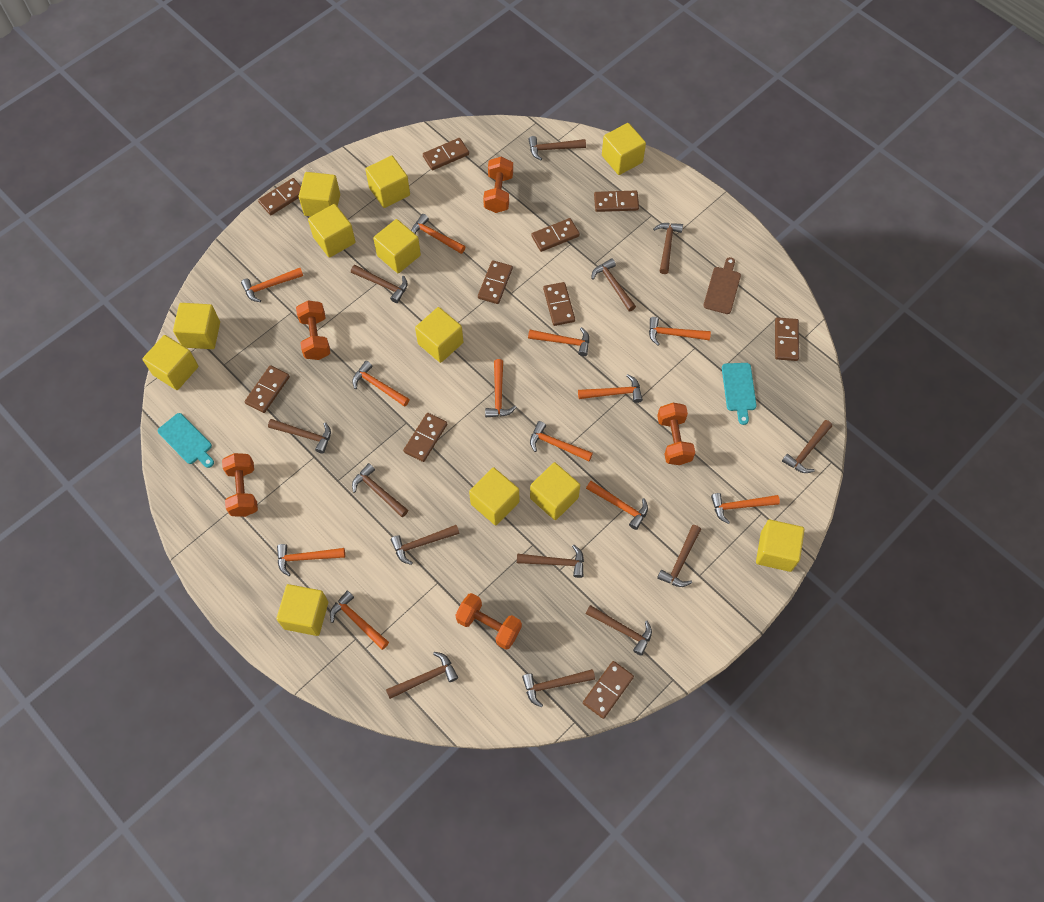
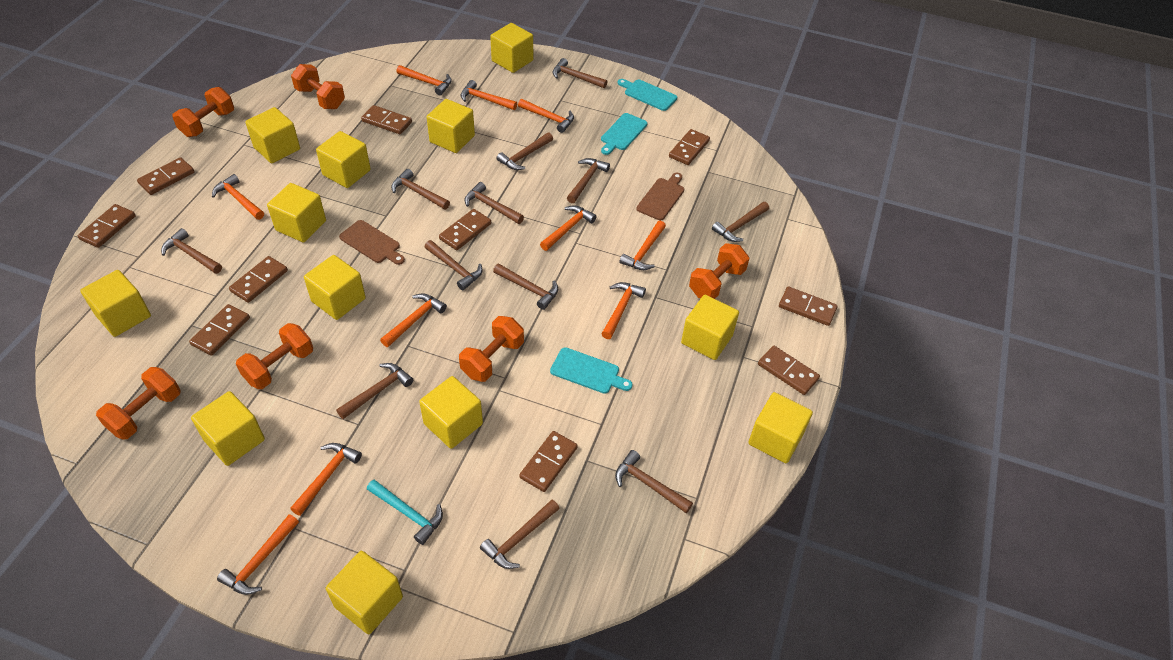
brown cutting board: [703,257,741,314] = 1 -> [339,220,405,265] [636,173,684,220] = 2
brown hammer: [268,419,331,454] [351,265,408,303] [352,463,408,517] [386,652,458,699] [391,525,460,565] [517,545,584,578] [522,669,595,707] [528,136,586,160] [586,605,652,656] [591,258,636,311] [653,223,683,274] [657,525,701,587] [782,420,832,473] = 13 -> [161,228,222,274] [336,363,413,419] [391,169,450,209] [425,240,483,290] [464,182,524,224] [480,500,560,569] [493,264,558,310] [496,132,553,170] [552,58,607,88] [567,158,610,203] [615,450,693,513] [712,202,769,242] = 12
orange dumbbell: [222,453,258,517] [296,300,330,360] [455,593,522,650] [483,157,513,213] [657,403,695,465] = 5 -> [96,367,181,440] [172,87,234,137] [236,323,313,389] [291,64,345,109] [459,316,524,382] [689,243,749,299] = 6
orange hammer: [241,268,303,302] [277,544,345,576] [330,591,389,650] [352,361,410,407] [411,214,465,254] [485,359,516,417] [528,327,589,356] [530,421,593,461] [578,374,643,403] [586,481,648,530] [649,317,711,345] [711,493,780,524] = 12 -> [212,174,264,220] [217,514,299,595] [290,443,362,516] [380,293,447,347] [396,65,452,96] [460,80,517,110] [518,99,574,133] [540,205,597,251] [601,282,646,339] [619,220,666,270] = 10
turquoise cutting board: [158,413,214,468] [722,363,757,425] = 2 -> [550,347,633,394] [601,113,648,155] [618,79,677,111] = 3
turquoise hammer: none = 0 -> [367,480,443,545] = 1

